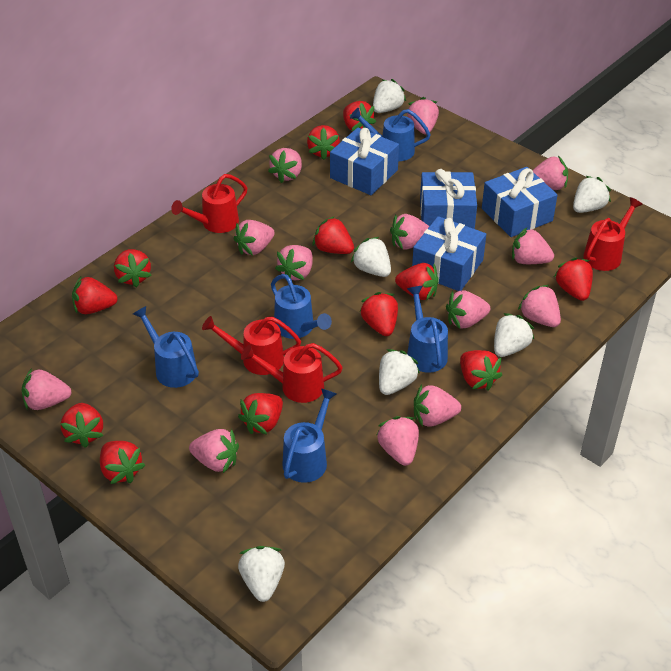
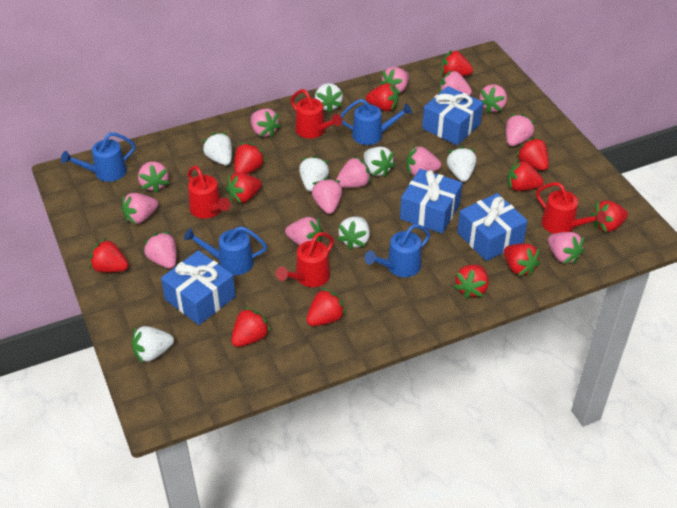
blue watering can: [133,306,199,388] [271,274,332,339] [282,388,337,483] [350,108,431,161] [407,286,448,373] = 5 -> [61,132,135,182] [184,226,267,275] [340,99,412,145] [365,224,431,277] = 4
white strawberry: [238,546,285,602] [351,237,391,277] [373,79,406,113] [379,349,420,395] [494,313,534,357] [573,176,611,213] = 6 -> [132,326,174,363] [202,133,232,165] [299,156,329,191] [315,83,343,113] [337,216,370,250] [364,147,395,177] [446,146,477,182] = 7

